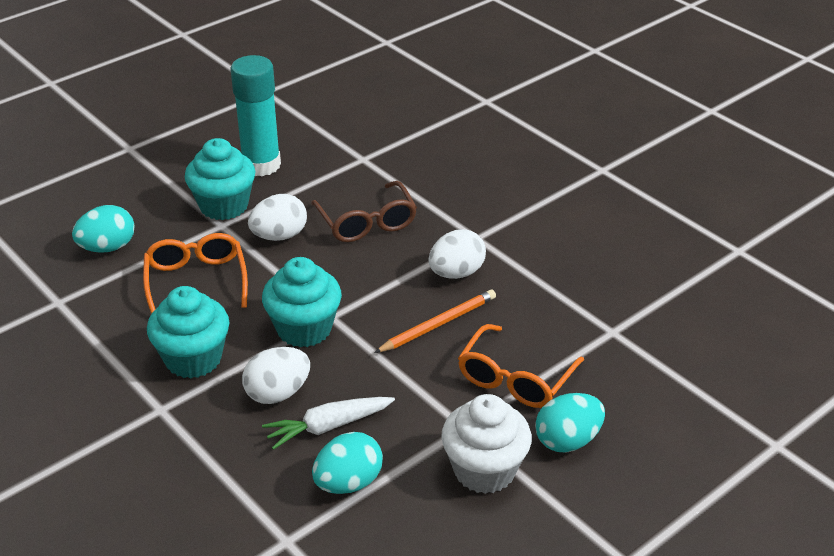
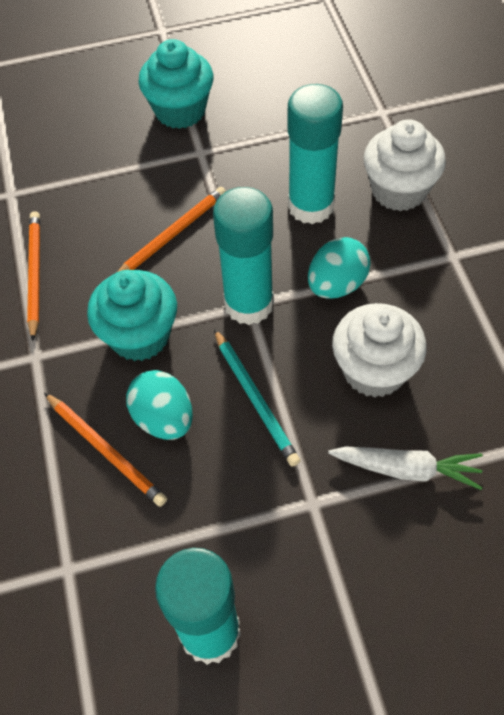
brown glasses: [311,181,417,242] = 1 -> none = 0
orange glasses: [143,233,248,314] [458,324,584,408] = 2 -> none = 0
orange pencil: [374,290,496,353] = 1 -> [27,211,40,341] [44,393,167,507] [117,187,226,272] = 3
turquoise cupcake: [147,286,230,379] [185,138,256,220] [262,257,342,347] = 3 -> [87,270,177,361] [139,39,213,129] = 2
turquoise egg: [72,205,134,253] [312,432,383,494] [535,393,605,453] = 3 -> [126,370,193,440] [308,237,371,299] = 2
turquoise glue stick: [231,55,281,176] = 1 -> [155,548,241,665] [213,187,274,325] [288,84,343,224] = 3
turquoise pencil: none = 0 -> [214,329,300,467] = 1
white cupcake: [441,394,532,494] = 1 -> [332,303,427,398] [364,119,446,211] = 2
white egg: [242,347,310,404] [248,194,307,241] [429,229,486,279] = 3 -> none = 0

